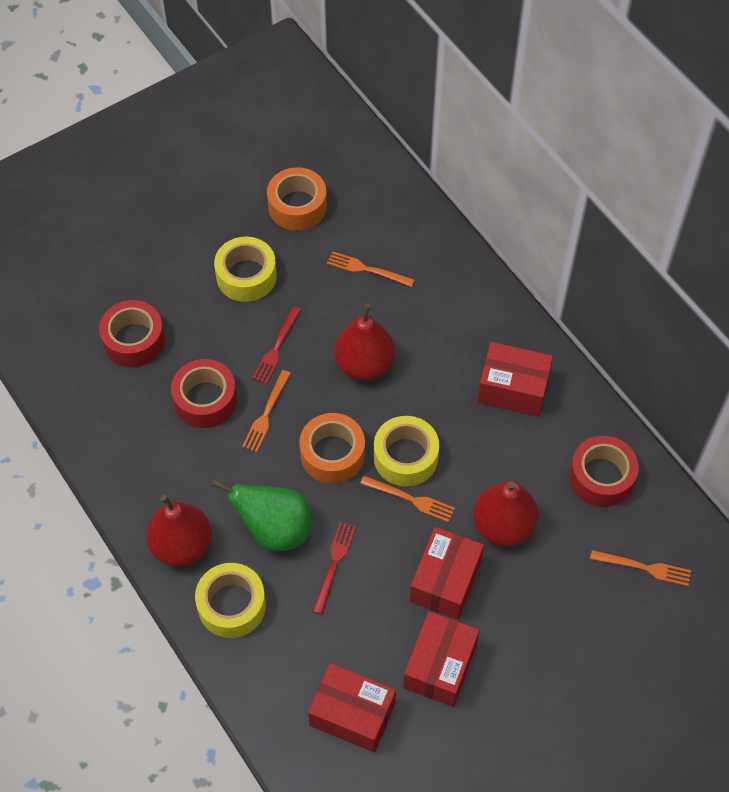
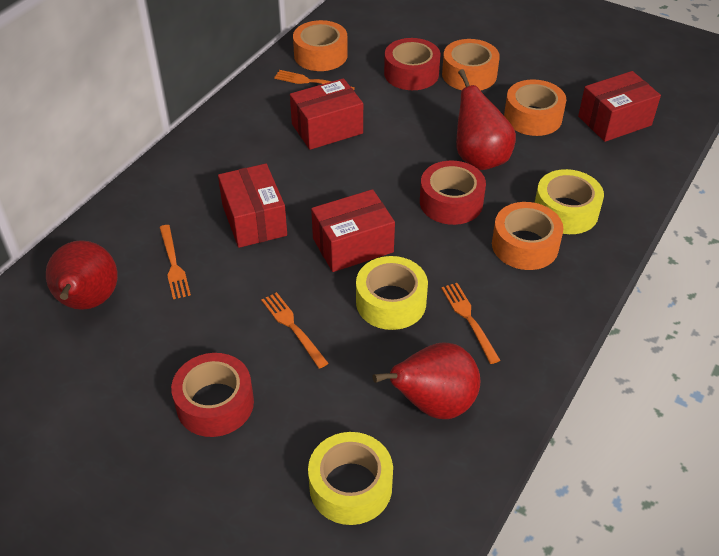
green pear: [212,479,312,552] = 1 -> none = 0
orange tape: [267,167,327,231] [299,413,365,484] = 2 -> [293,20,348,71] [442,39,500,91] [492,202,564,270] [504,79,566,136] = 4
red fork: [252,306,301,384] [312,522,356,614] = 2 -> none = 0

